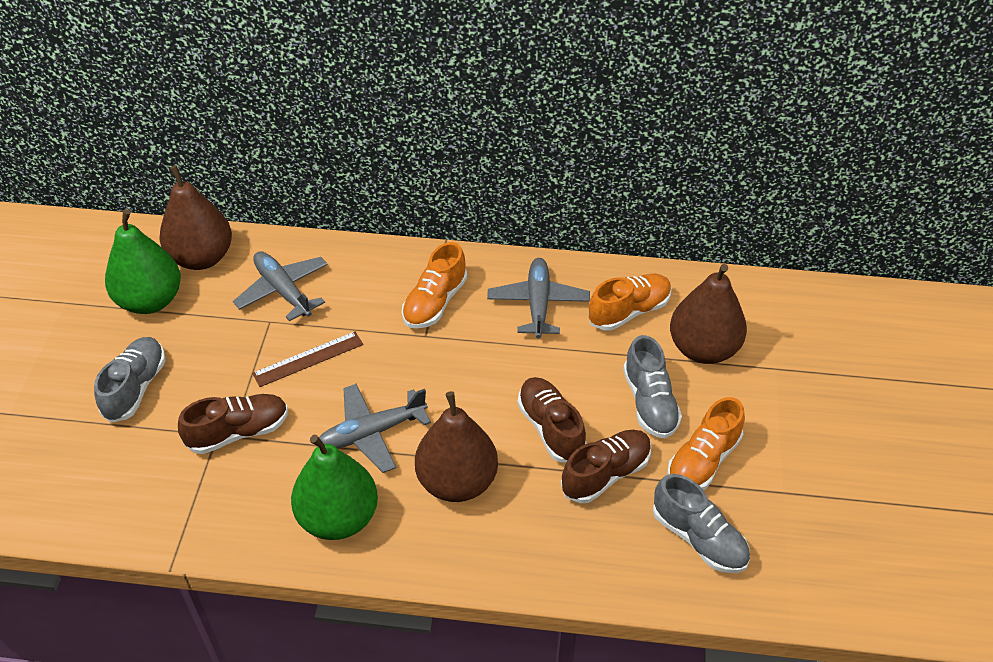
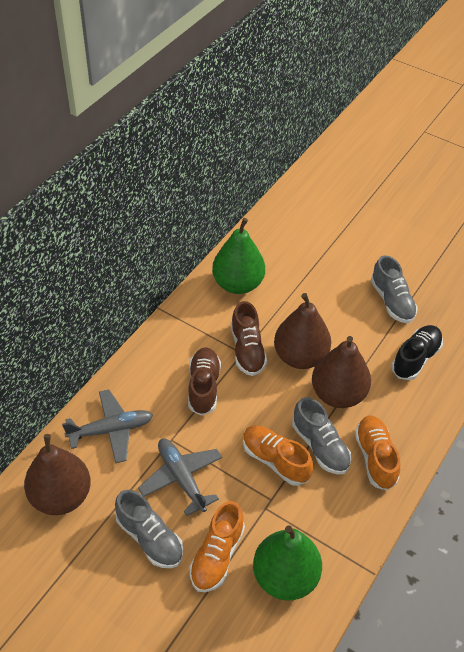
black shoe: none = 0 -> [392,325,443,380] = 1
brown ruler: [252,332,363,387] = 1 -> none = 0
brown shoe: [178,394,288,454] [517,377,587,463] [561,430,651,503] = 3 -> [188,348,221,416] [231,301,267,376] = 2
grey plane: [233,251,328,321] [319,384,431,473] [487,258,590,338] = 3 -> [62,390,153,463] [138,439,222,516] = 2

